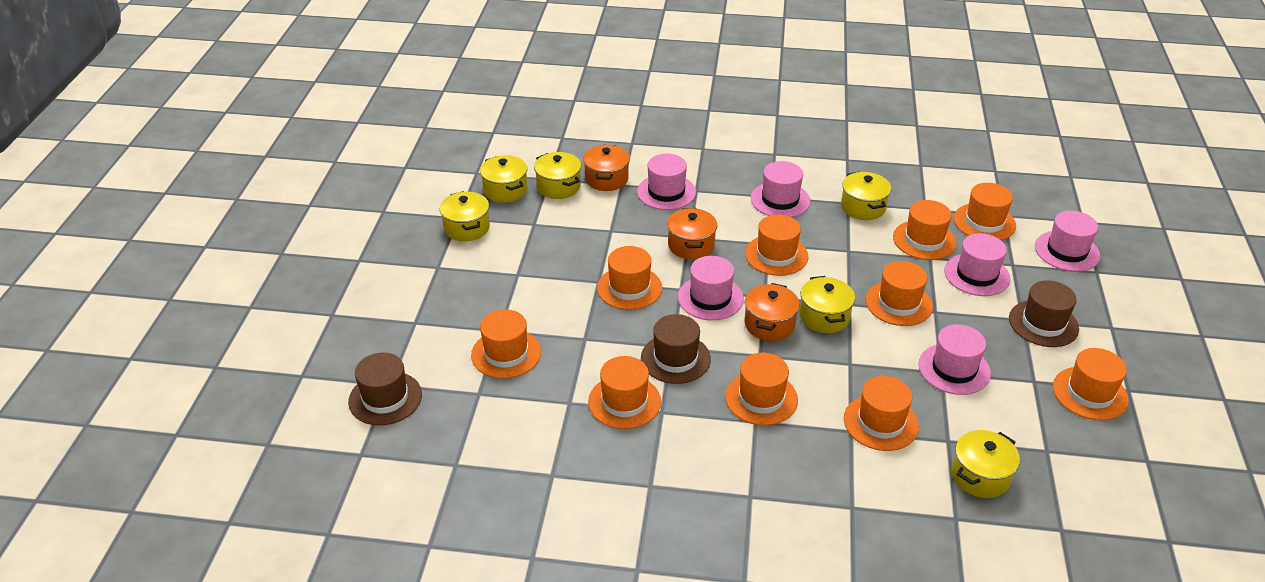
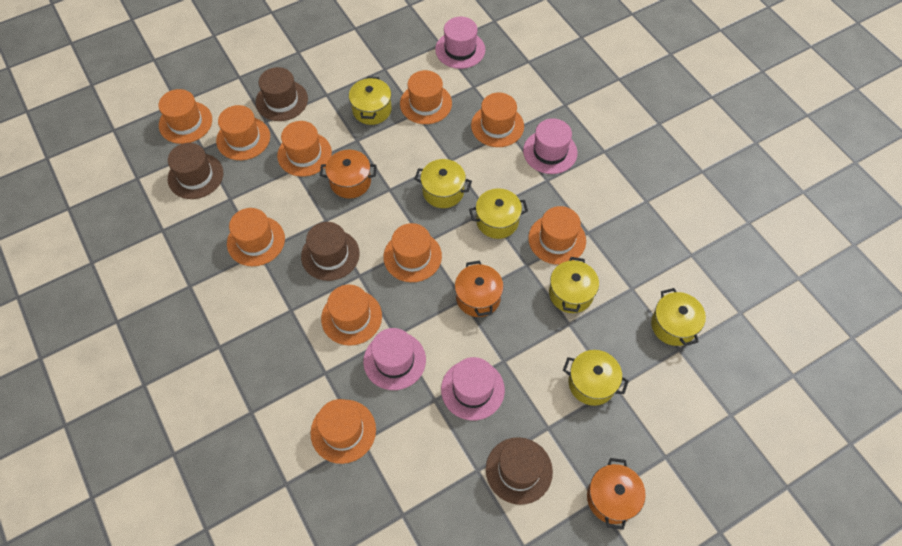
brown hat: [348,352,422,425] [641,314,711,384] [1009,280,1079,347] = 3 -> [168,143,223,199] [256,67,308,121] [301,222,360,281] [486,437,553,505] = 4
pink hat: [637,154,696,210] [678,256,744,320] [751,161,810,217] [918,324,991,395] [944,233,1011,296] [1035,211,1100,272] = 6 -> [363,328,426,390] [435,17,485,69] [441,357,505,420] [523,118,577,174] = 4

